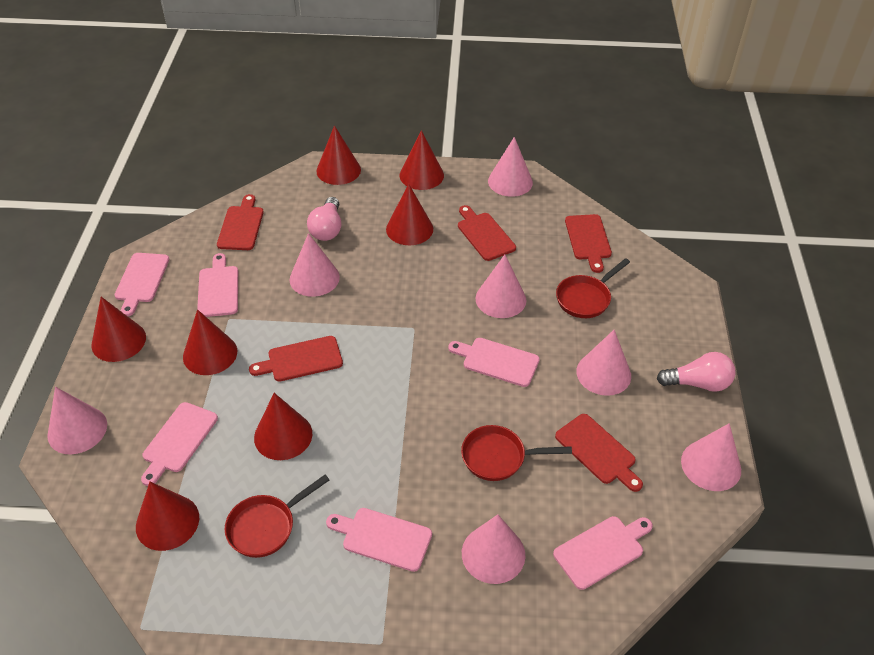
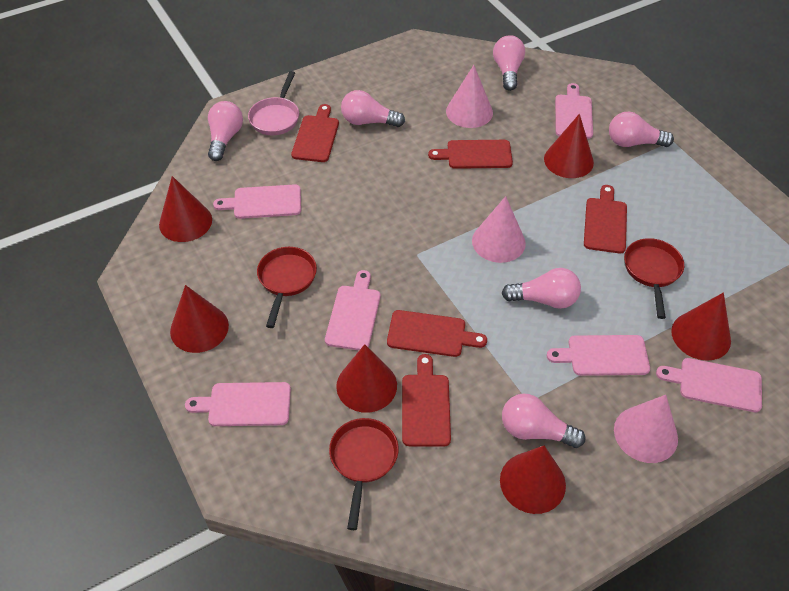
pink cone: [47,387,107,454] [290,233,340,297] [462,515,525,584] [475,255,526,318] [488,137,533,197] [576,330,631,396] [681,423,741,491] = 7 -> [446,65,493,128] [472,196,526,263] [614,395,678,463] = 3
pink light bulb: [307,197,341,241] [657,352,736,392] = 2 -> [208,101,243,161] [341,90,405,127] [493,35,525,91] [502,268,581,309] [502,394,585,448] [609,112,674,147] = 6
pink pan: none = 0 -> [248,71,299,135] = 1
red cone: [91,297,146,362] [136,482,199,551] [183,309,237,375] [254,393,312,460] [316,125,361,185] [386,184,433,245] [400,130,444,190] = 7 -> [159,176,212,242] [170,285,229,353] [336,344,397,413] [500,445,566,514] [544,114,594,178] [671,293,731,361] = 6

